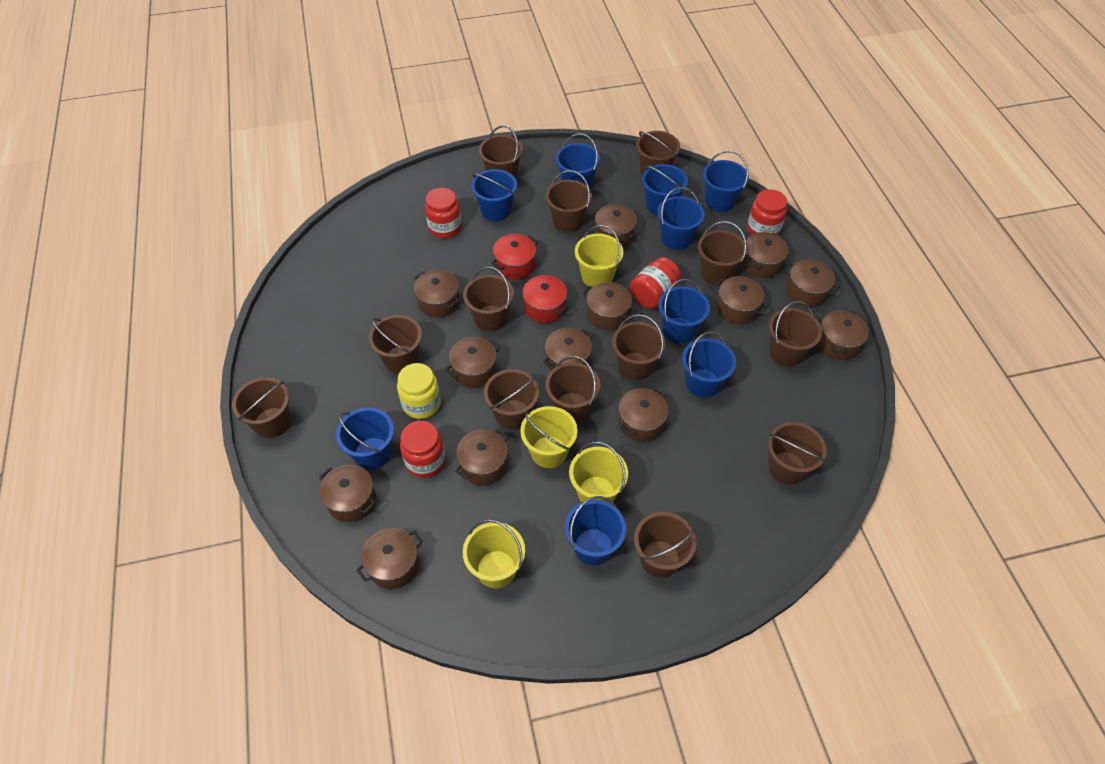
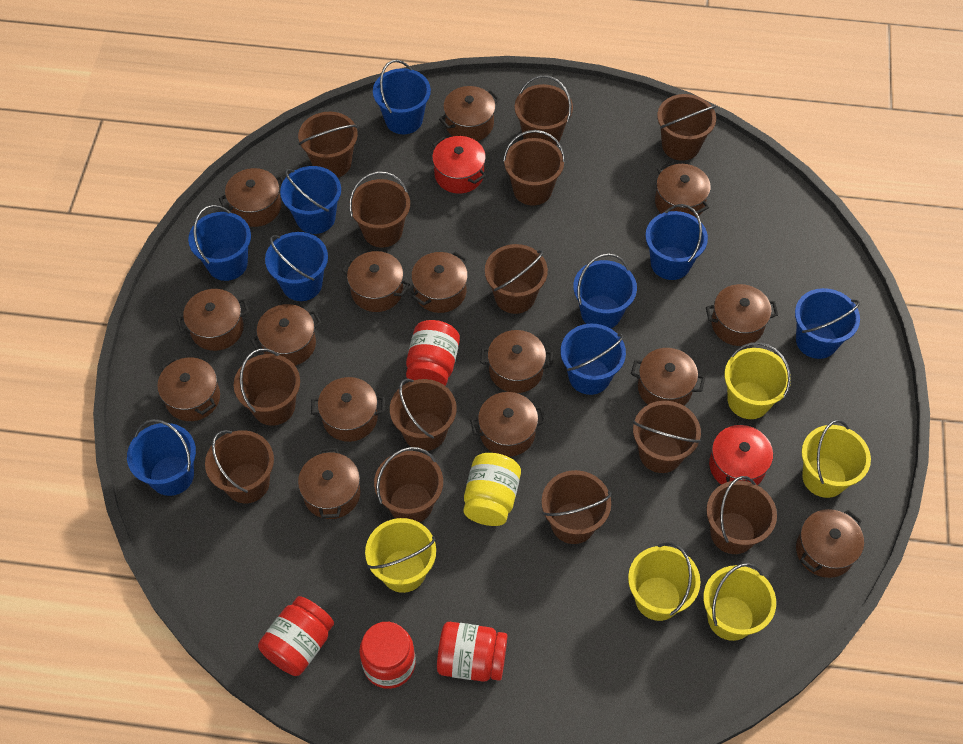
brown pot: [319,464,376,522] [357,528,423,589] [414,270,460,318] [445,337,500,388] [455,429,508,485] [543,328,593,371] [582,282,636,330] [594,204,638,247] [618,388,668,442] [715,276,768,324] [742,232,788,278] [784,260,840,307] [818,309,869,360] = 13 -> [157,357,220,421] [176,289,249,351] [219,168,284,227] [250,304,322,366] [298,448,361,519] [311,377,385,442] [341,251,410,312] [411,252,468,313] [439,86,500,141] [470,392,546,457] [480,330,553,393] [631,348,705,406] [655,163,711,218] [706,284,778,346] [796,509,864,578] = 15
yellow bucket: [463,519,525,588] [520,406,578,468] [569,442,628,504] [575,225,624,287] = 4 -> [365,518,436,593] [628,542,700,621] [703,563,776,641] [724,342,791,419] [801,420,871,498] = 5

